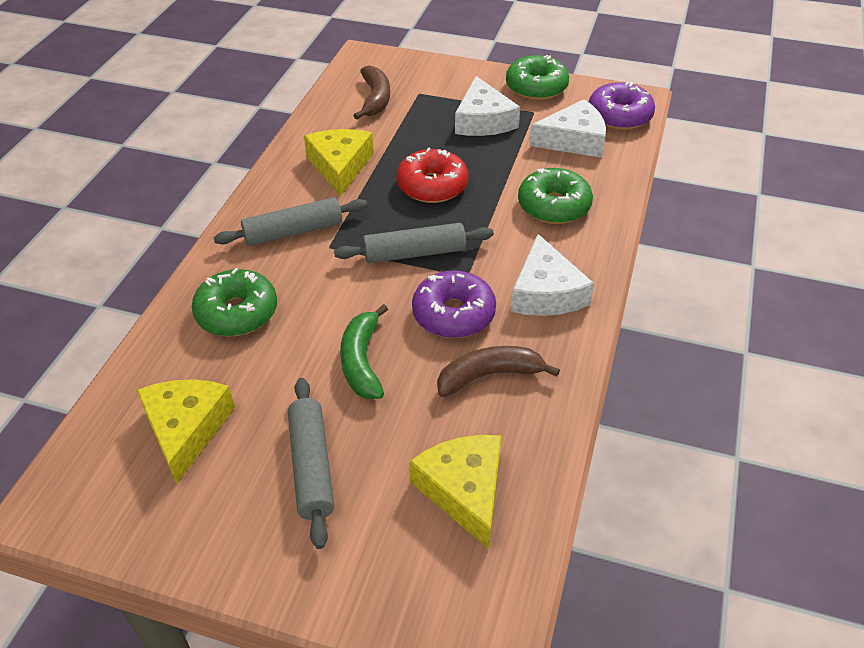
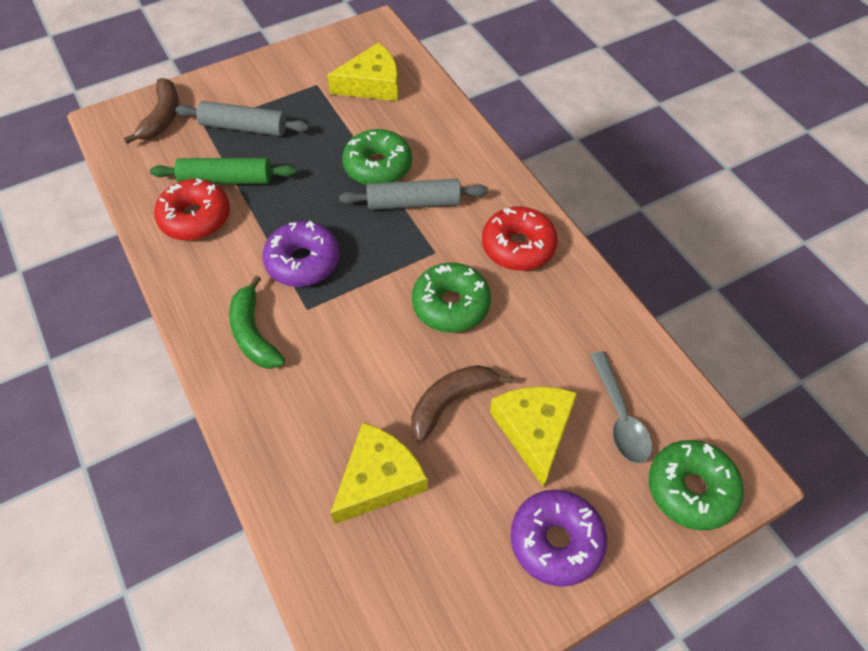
green rolling pin: none = 0 -> [150,158,297,184] = 1
grey rolling pin: [213,197,368,246] [288,378,334,549] [334,223,494,263] = 3 -> [175,101,309,136] [339,179,488,210] = 2
grey spoon: none = 0 -> [590,351,652,463] = 1
red donut: [396,147,468,203] = 1 -> [154,178,230,240] [482,207,558,271] = 2
white cheese: [455,76,520,136] [511,234,594,316] [529,99,606,158] = 3 -> none = 0

